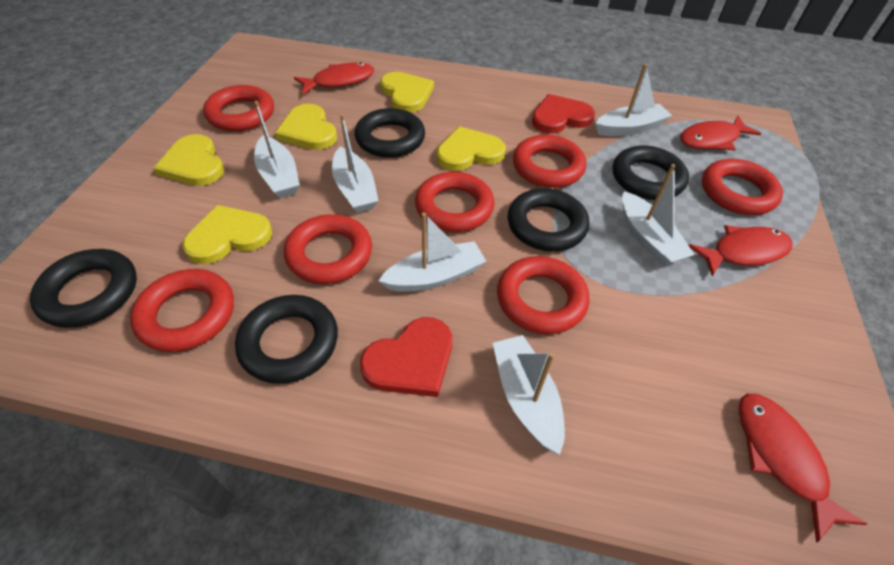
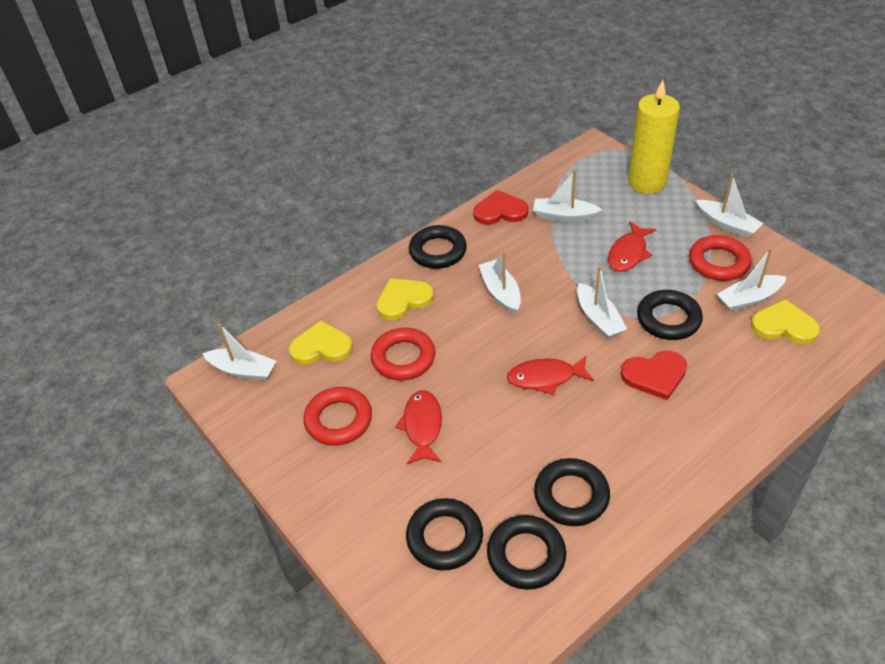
red fish: [294,62,374,95] [680,115,761,150] [688,225,793,276] [739,394,867,543] = 4 -> [395,390,442,464] [507,356,594,395] [608,221,656,272] = 3
red ring: [130,269,234,352] [203,85,274,131] [284,214,372,284] [415,172,495,232] [497,256,590,334] [513,135,586,188] [702,159,783,215] = 7 -> [303,387,372,446] [371,328,435,381] [689,235,752,281] = 3
yellow candle: none = 0 -> [628,80,680,194] = 1
yellow heart: [154,134,224,186] [183,205,272,264] [275,104,337,150] [380,72,434,112] [437,126,506,171] = 5 -> [289,320,353,365] [376,278,434,320] [751,299,820,344] = 3

